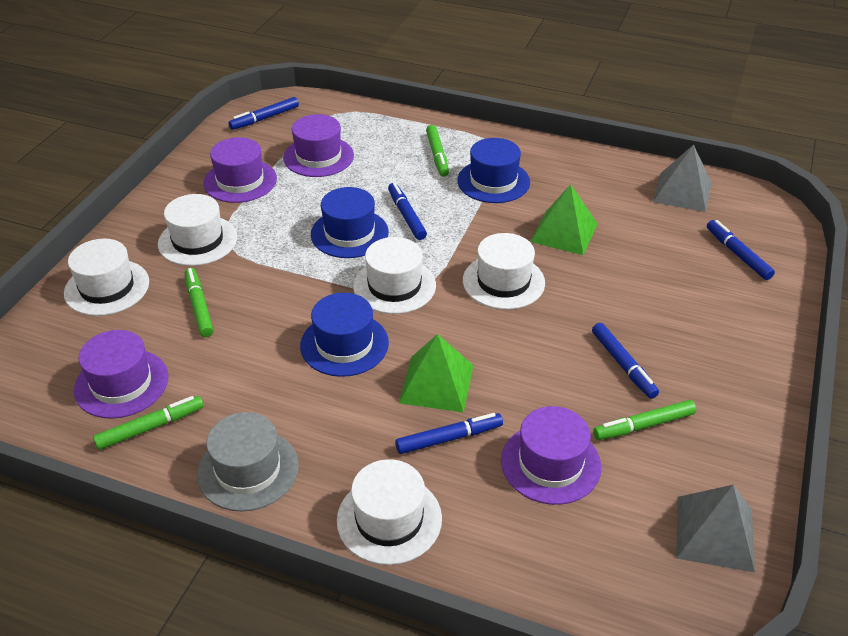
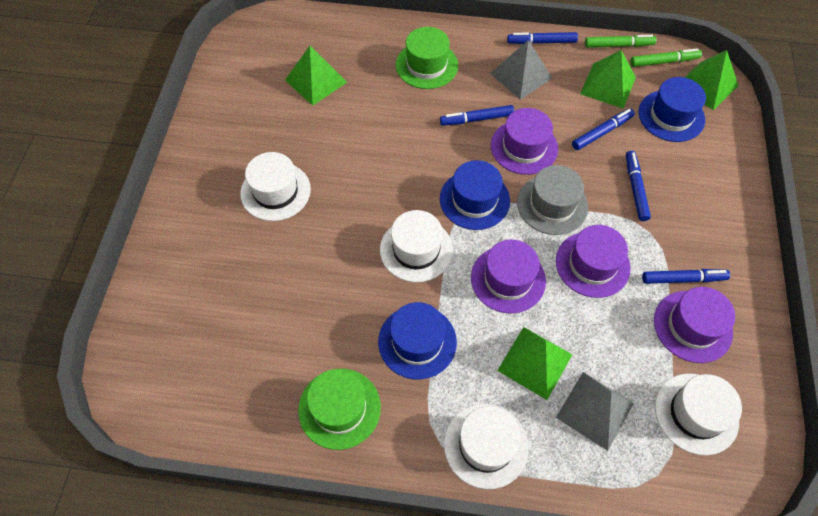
green hat: none = 0 -> [298,369,381,450] [396,27,458,89] = 2
green marker: [93,396,204,450] [185,268,214,337] [426,125,449,177] [593,400,696,440] = 4 -> [585,35,656,48] [630,48,702,67] = 2
green pyramid: [399,334,473,412] [530,184,598,255] = 2 -> [285,46,347,106] [497,327,573,400] [580,50,636,109] [684,50,738,110] = 4
white hat: [64,239,149,316] [158,194,237,266] [337,459,442,565] [353,237,436,314] [463,233,545,310] = 5 -> [240,152,311,221] [380,210,453,282] [444,404,529,489] [655,373,742,455] = 4

